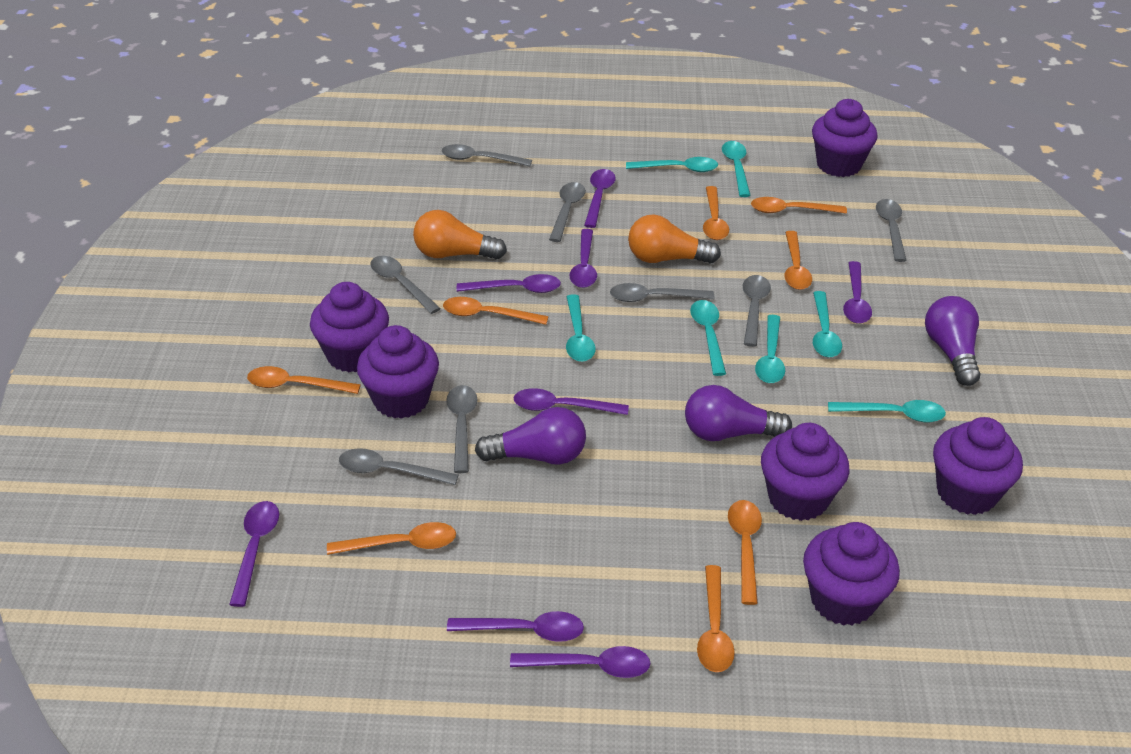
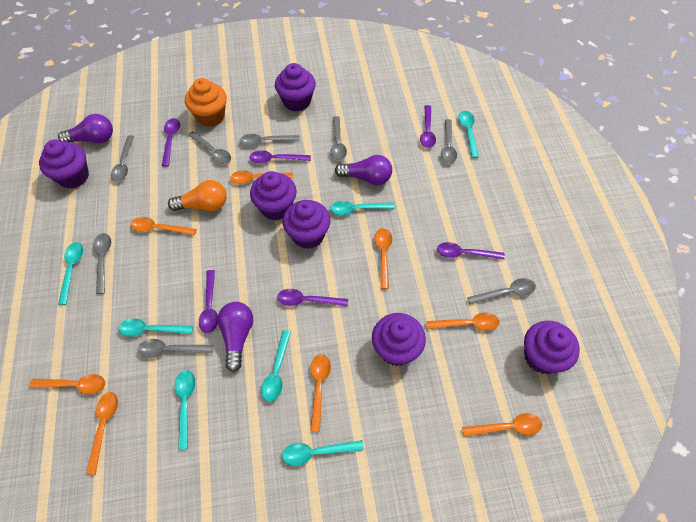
orange cupcake: none = 0 -> [185,78,227,127] = 1
orange light bulb: [413,210,507,260] [628,214,721,264] = 2 -> [168,180,226,211] = 1
purple spoon: [229,501,279,607] [447,611,584,642] [457,274,561,293] [510,646,651,678] [514,388,629,415] [570,229,597,288] [584,169,616,228] [843,261,872,324] = 8 -> [162,118,180,167] [199,270,218,333] [249,150,311,163] [277,289,348,307] [420,105,436,148] [437,242,505,260] = 6

